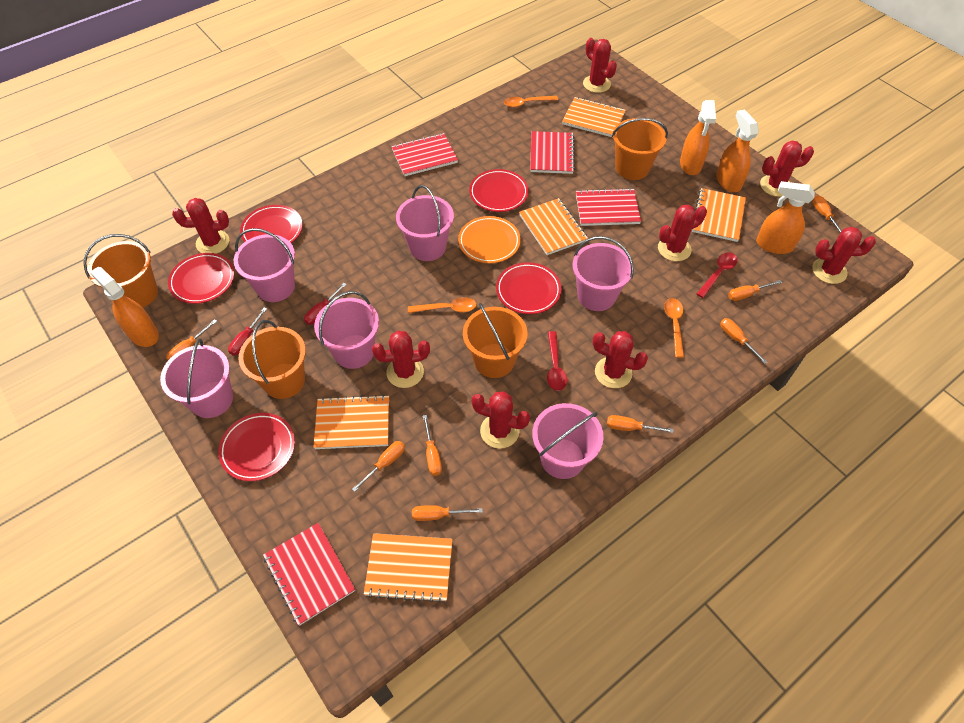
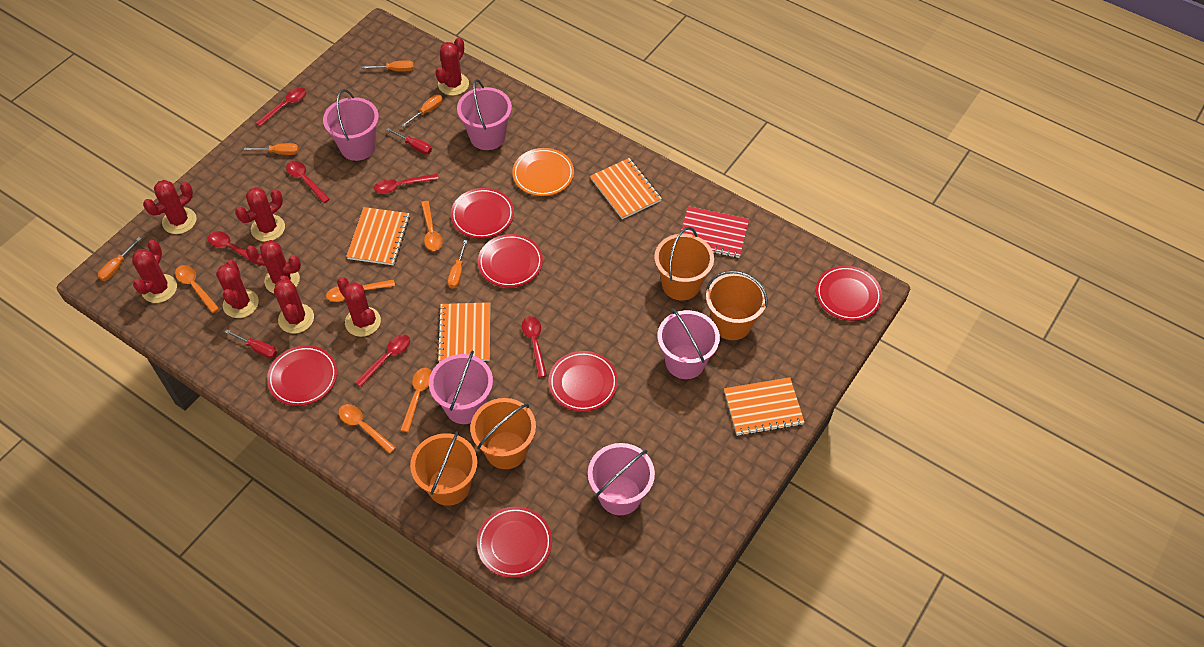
orange notebook: [313,395,389,449] [364,533,453,603] [519,198,588,255] [562,97,626,137] [692,188,746,242] = 5 -> [346,207,410,265] [437,302,490,362] [590,158,662,219] [724,378,805,436] = 4
orange screwdriver: [166,319,217,360] [352,441,405,492] [412,505,483,521] [423,415,442,476] [607,415,674,433] [720,318,767,364] [728,280,782,301] [812,195,842,233] = 8 -> [98,237,141,281] [244,143,299,155] [362,60,414,71] [401,95,443,127] [448,240,467,289] = 5
orange spoon: [408,297,476,313] [504,96,558,108] [664,298,684,358] = 3 -> [175,265,220,313] [326,279,395,302] [338,404,396,454] [401,368,432,432] [421,201,443,251] = 5
orange spray bottle: [90,267,159,347] [680,100,716,175] [716,110,759,192] [756,181,815,254] = 4 -> none = 0
pink bucket: [160,339,233,418] [234,228,295,302] [314,291,379,369] [396,185,454,261] [532,403,603,479] [572,236,634,311] = 6 -> [323,89,379,161] [429,350,493,424] [457,79,512,150] [588,443,655,515] [657,308,720,379] = 5
red notebook: [263,523,355,626] [391,133,458,176] [530,131,575,174] [576,188,641,226] = 4 -> [681,206,749,258] = 1
red plate: [168,253,234,304] [218,413,295,481] [240,205,303,243] [469,169,529,212] [496,262,561,314] = 5 -> [267,345,337,406] [451,188,514,238] [477,507,552,578] [478,234,543,288] [548,351,618,412] [816,266,882,321] = 6
red spoon: [547,331,567,391] [697,252,738,298] = 2 -> [207,231,261,267] [256,88,306,126] [286,161,330,203] [355,334,410,387] [374,174,439,194] [522,316,547,378] = 6

